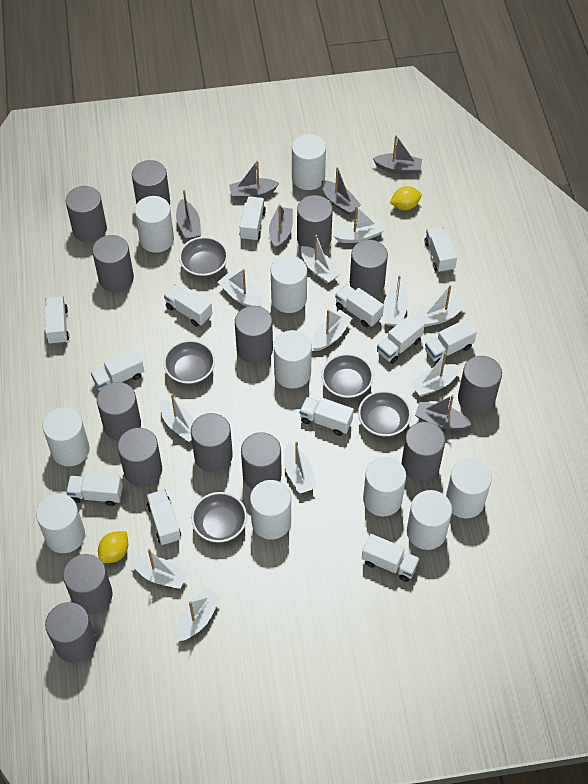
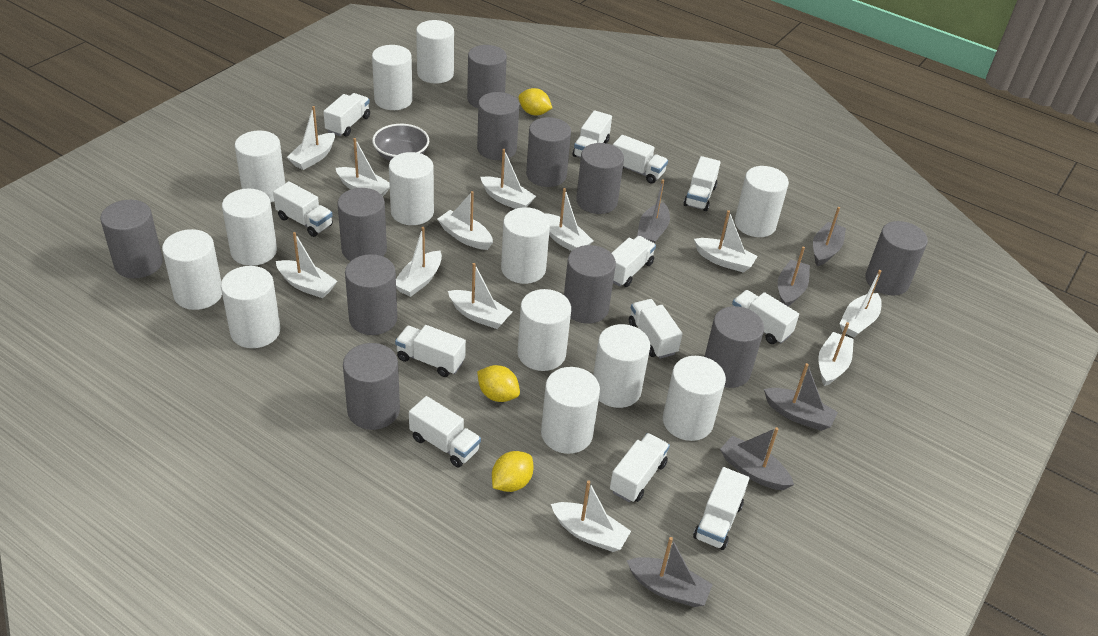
grey bowl: [163,340,215,385] [179,237,228,277] [191,492,247,543] [321,353,374,399] [358,391,411,437] = 5 -> [372,124,429,161] = 1
grey cylinder: [45,602,97,663] [63,554,113,614] [66,186,107,242] [92,235,134,292] [97,382,141,441] [118,428,162,487] [132,160,170,205] [191,413,233,472] [235,306,273,364] [241,432,282,489] [297,195,333,250] [350,240,388,297] [402,422,445,481] [458,356,502,414] = 14 -> [100,200,163,278] [337,188,387,261] [343,343,400,430] [345,254,397,335] [467,45,507,108] [477,92,519,160] [526,117,571,187] [564,245,616,324] [576,143,624,214] [704,306,764,388] [865,221,928,296] = 11
white boat: [130,549,188,589] [160,393,195,442] [177,587,221,641] [218,269,262,307] [284,442,316,493] [301,235,340,284] [312,310,352,351] [334,206,384,243] [384,275,408,326] [411,353,461,396] [416,285,466,327] = 11 -> [276,232,337,298] [287,106,335,170] [336,138,390,196] [396,227,442,297] [437,191,493,250] [448,263,512,329] [481,149,536,209] [544,188,593,251] [551,480,631,552] [694,210,757,273] [818,322,854,386] [840,270,881,338] = 12
white cylinder: [36,494,85,553] [43,407,90,466] [135,196,174,253] [250,480,291,540] [271,256,307,313] [274,330,312,389] [292,134,326,190] [363,457,406,516] [407,490,452,550] [446,459,492,518] = 10 -> [162,229,222,310] [221,266,280,348] [222,189,277,266] [235,131,285,202] [372,45,413,110] [389,152,434,225] [416,20,454,83] [501,207,550,284] [517,289,571,371] [541,367,600,454] [593,324,650,408] [663,356,726,441] [735,166,789,237] = 13
yellow lemon: [98,531,128,563] [390,186,422,210] = 2 -> [477,365,520,402] [492,451,534,492] [518,88,552,116] = 3

